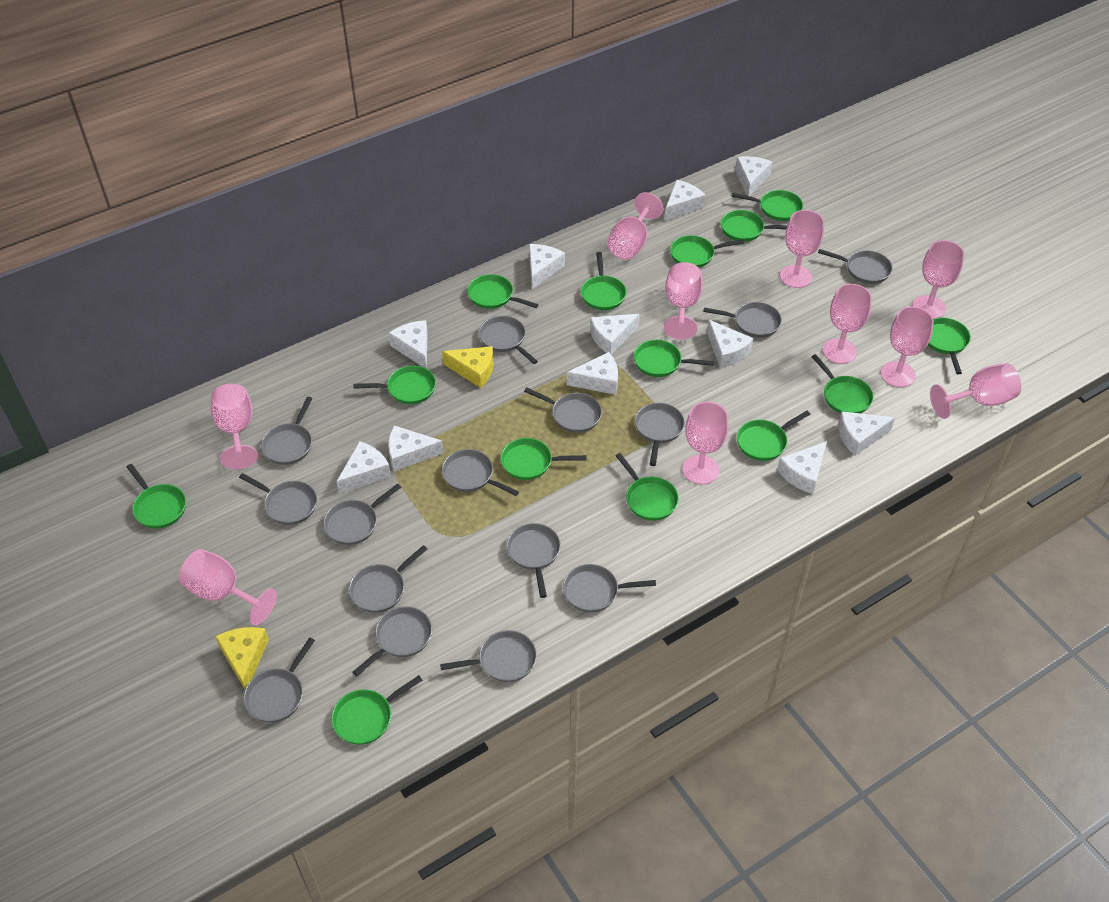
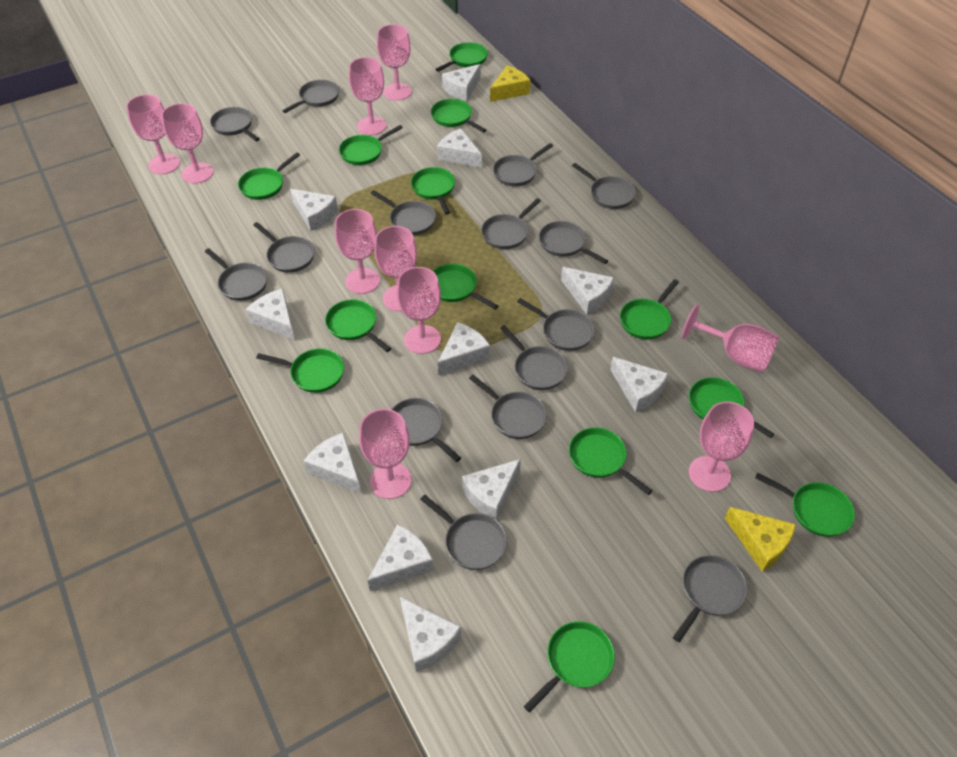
green pan: [127,464,186,529] [331,675,422,745] [353,366,436,404] [467,274,539,309] [501,438,587,480] [581,252,626,310] [616,453,679,521] [634,340,714,377] [670,235,744,268] [721,210,787,242] [731,190,803,221] [737,411,811,461] [812,354,873,413] [928,318,971,374] = 14 -> [238,153,300,200] [256,348,344,393] [325,299,391,352] [339,125,403,165] [411,167,455,215] [431,99,486,132] [433,264,498,309] [435,42,488,72] [524,621,615,713] [569,427,653,495] [620,279,679,339] [689,377,774,438] [755,473,855,537] = 13

